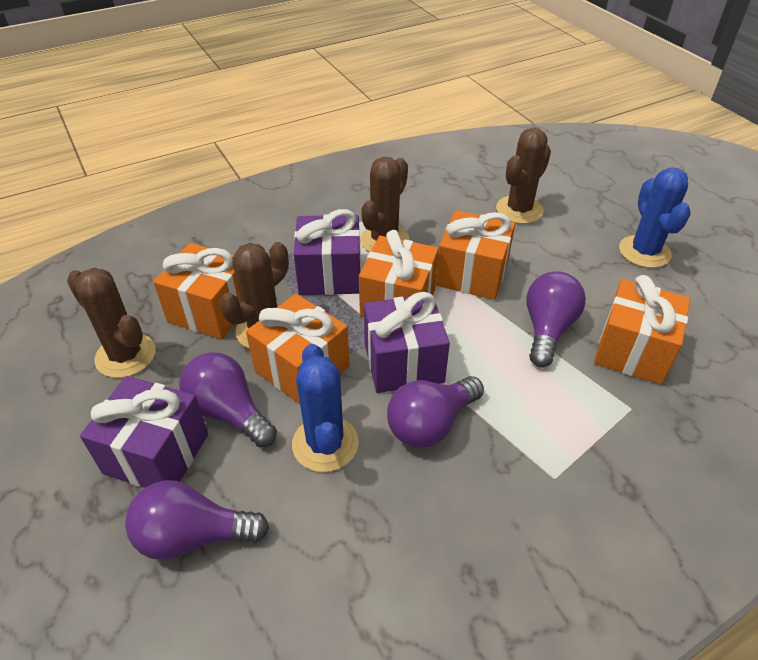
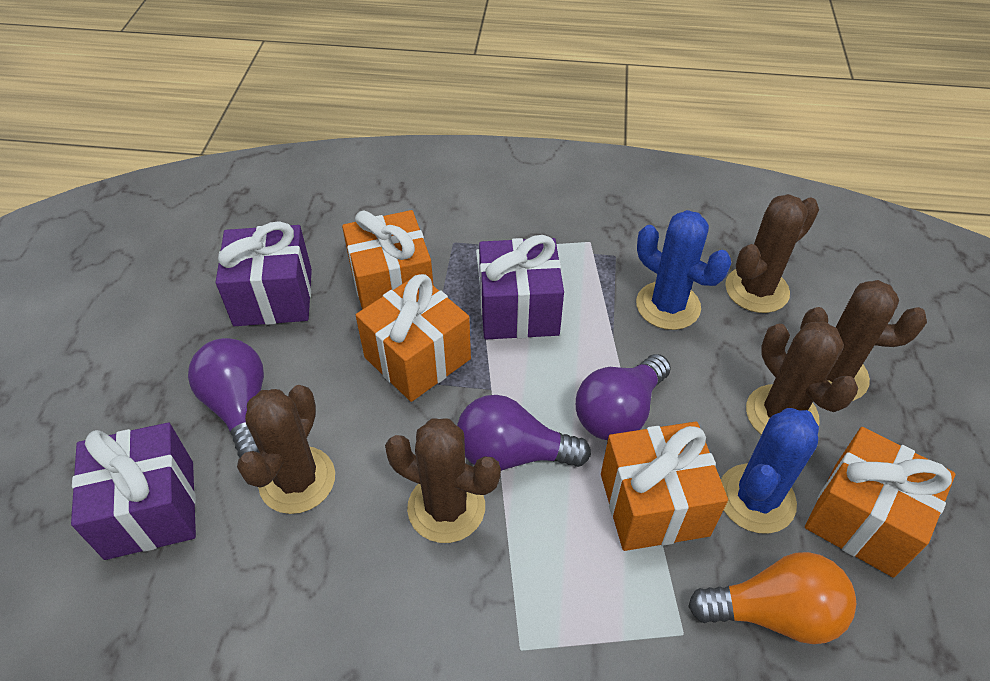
brown cactus: [67,268,156,378] [220,242,289,349] [360,157,410,252] [496,128,551,224] = 4 -> [237,385,335,514] [385,418,501,543] [725,194,819,313] [746,321,858,435] [800,280,927,401] = 5
orange gift: [153,243,241,339] [246,294,350,404] [359,230,439,317] [436,210,515,300] [594,275,690,385] = 5 -> [342,210,433,310] [356,274,471,402] [601,422,728,551] [805,427,956,578] = 4
orange light bulb: none = 0 -> [688,552,856,644] = 1
purple light bulb: [125,480,269,560] [179,352,277,447] [387,376,484,448] [527,271,586,367] = 4 -> [188,338,264,457] [457,395,591,471] [576,354,671,440] = 3

